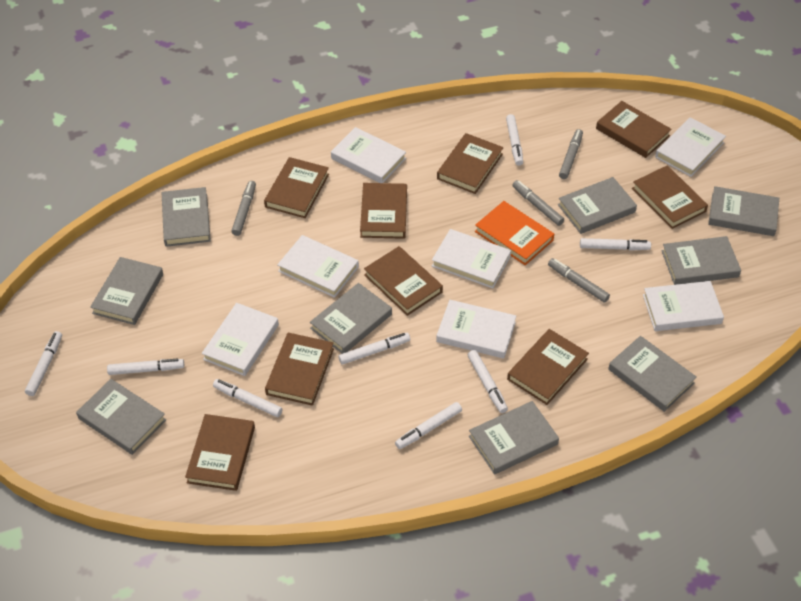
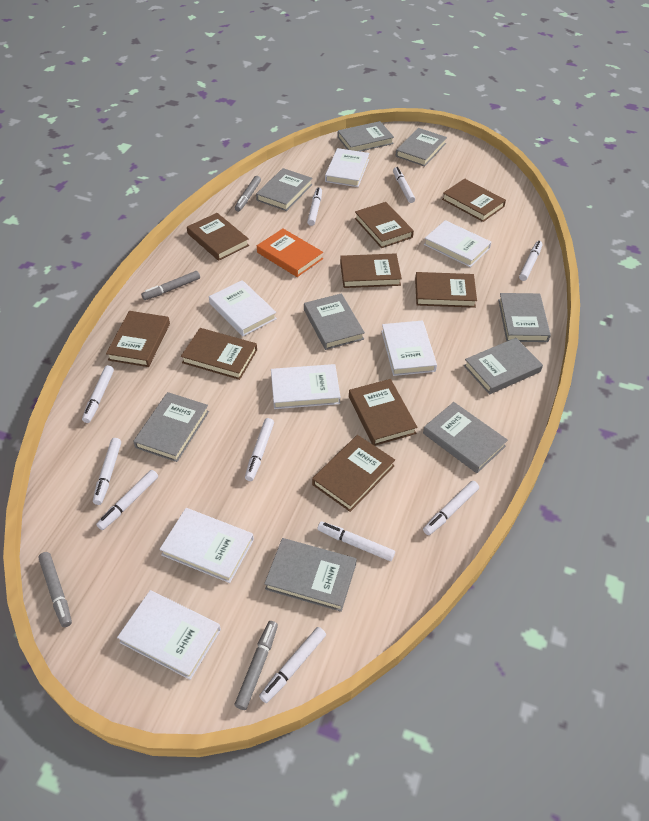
white marker: [25,331,62,396] [107,359,184,375] [213,379,283,417] [338,333,410,365] [395,402,462,449] [468,350,508,413] [506,114,523,166] [580,238,651,251] = 8 -> [82,365,114,423] [93,438,121,505] [96,470,158,530] [245,418,274,481] [259,627,326,703] [307,187,322,226] [318,521,395,561] [393,167,415,203] [423,481,479,535] [519,241,543,281] = 10

